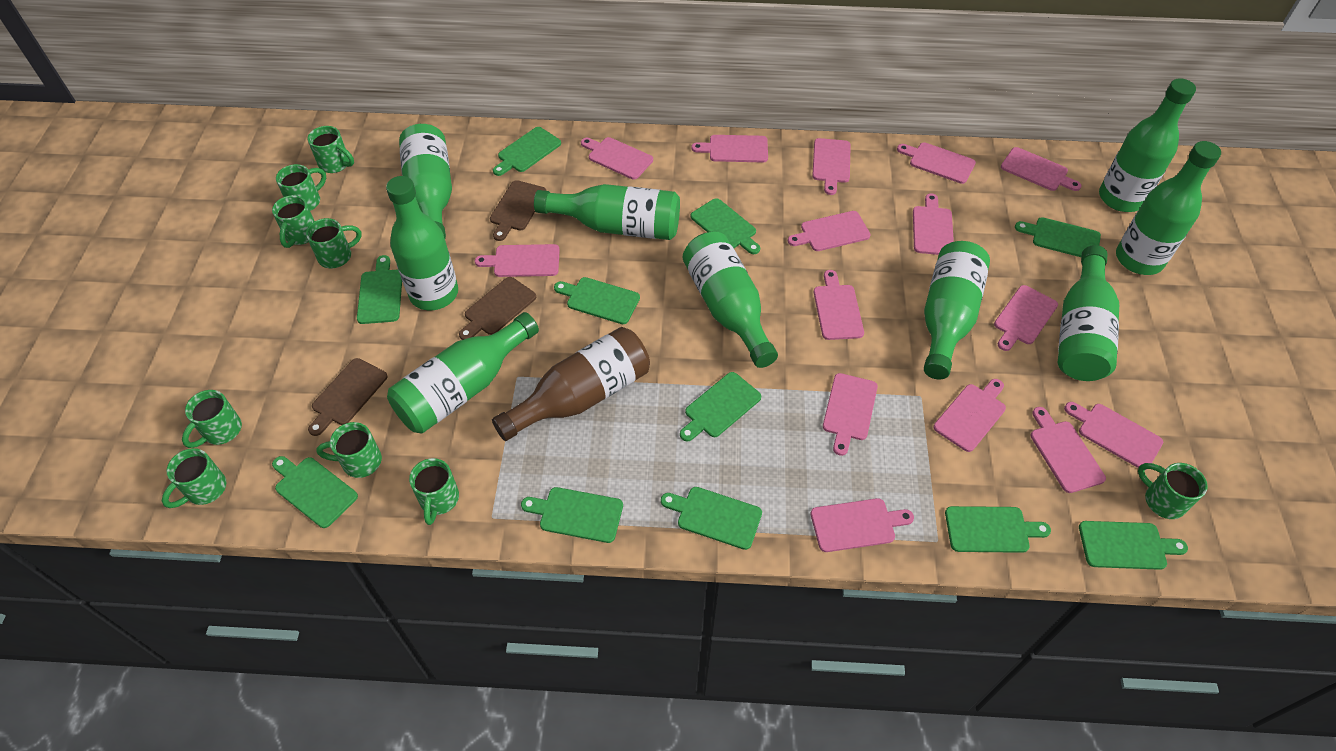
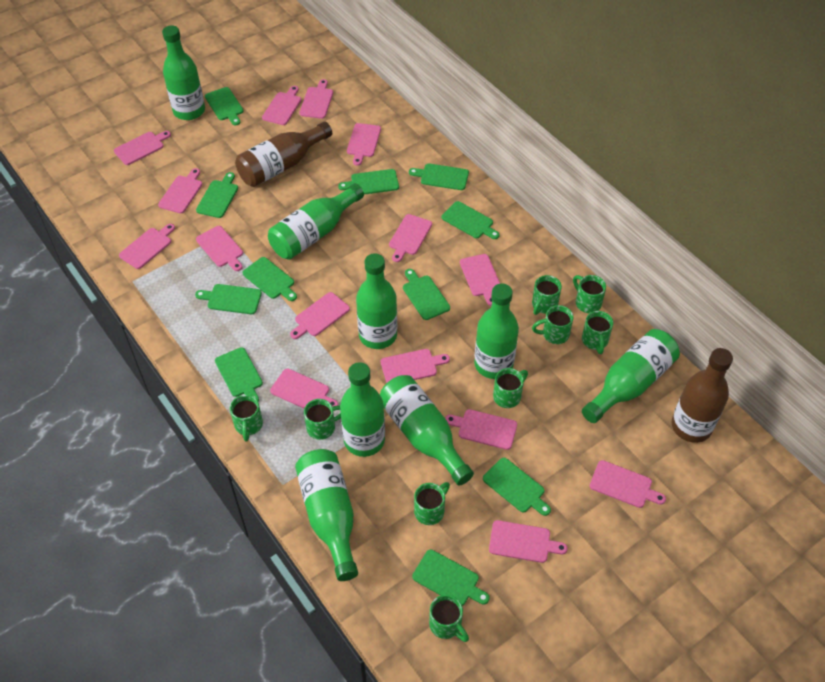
brown bottle: [492,327,650,441] = 1 -> [235,121,332,187] [671,348,733,443] = 2
brown cutting board: [308,358,388,436] [459,277,536,340] [490,180,546,241] = 3 -> none = 0
green bottle: [386,176,458,310] [387,312,539,433] [399,124,452,238] [534,184,680,240] [683,232,778,368] [924,241,990,379] [1058,245,1119,381] [1099,78,1196,212] [1116,141,1221,275] = 9 -> [162,25,205,120] [268,183,364,260] [295,449,358,581] [340,362,385,457] [356,253,397,349] [380,375,474,486] [474,283,519,379] [582,329,680,423] = 8

